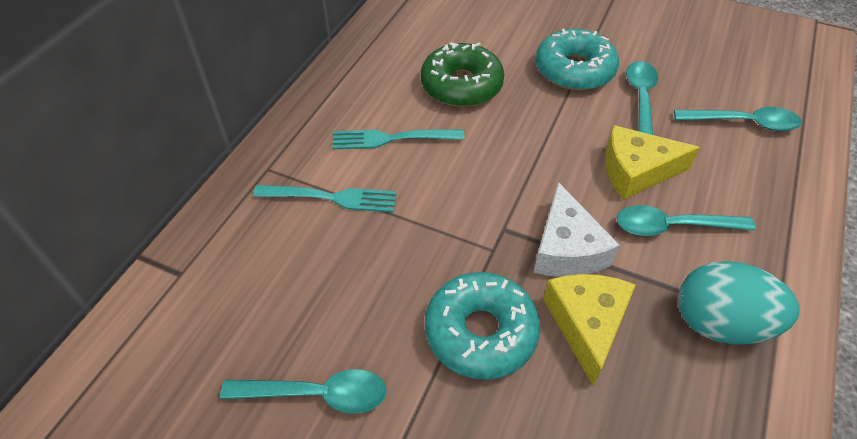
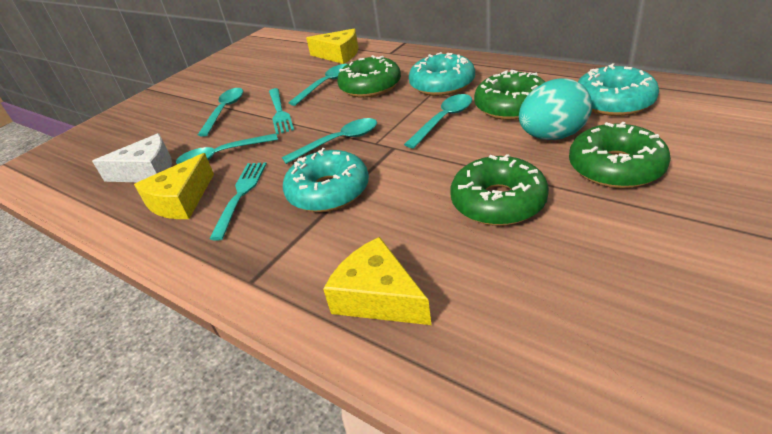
green donut: [421,42,504,107] = 1 -> [337,55,401,98] [450,154,549,226] [474,70,545,120] [569,122,671,188] = 4
turquoise donut: [425,272,540,380] [536,29,619,91] = 2 -> [283,148,369,212] [409,52,475,96] [578,63,659,116] = 3
turquoise spoon: [220,369,387,414] [617,205,756,236] [626,61,658,135] [674,107,802,131] = 4 -> [176,133,278,164] [198,88,243,137] [282,118,377,164] [288,64,347,106] [404,94,472,148] = 5
yellow cheese: [543,274,636,386] [605,125,700,200] = 2 -> [134,153,214,219] [306,29,358,64] [323,237,431,325] = 3

